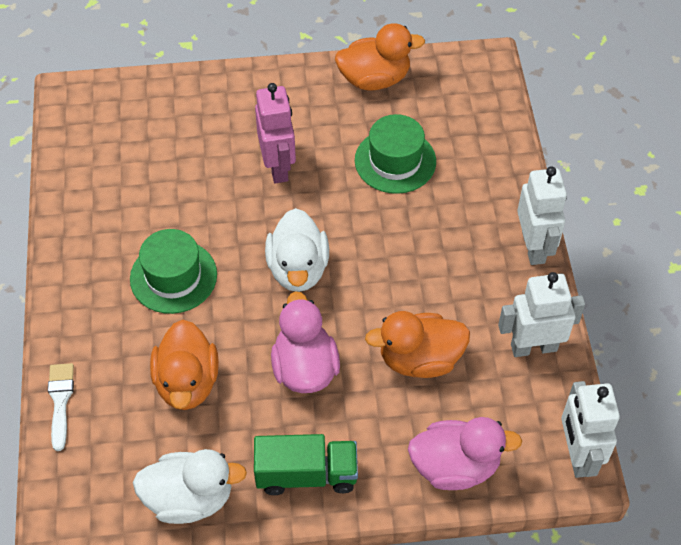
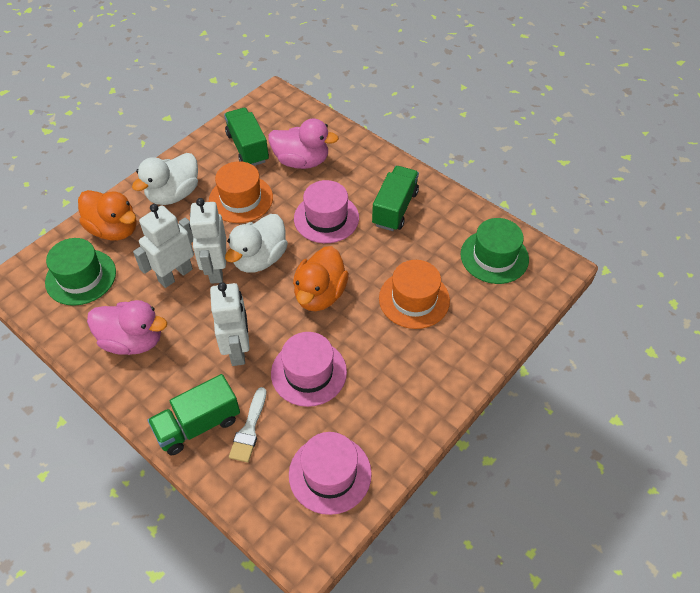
green truck: [254,434,358,495] = 1 -> [147,374,240,455] [224,108,269,166] [372,166,419,231] = 3
orange duck: [150,320,219,410] [335,23,425,91] [365,311,470,378] = 3 -> [78,190,137,241] [293,246,349,311] = 2
orange hat: none = 0 -> [209,161,273,223] [379,260,450,329] = 2
pink hat: none = 0 -> [271,332,347,407] [289,432,372,515] [294,180,359,243] = 3
pink robot: [255,83,296,183] = 1 -> none = 0

